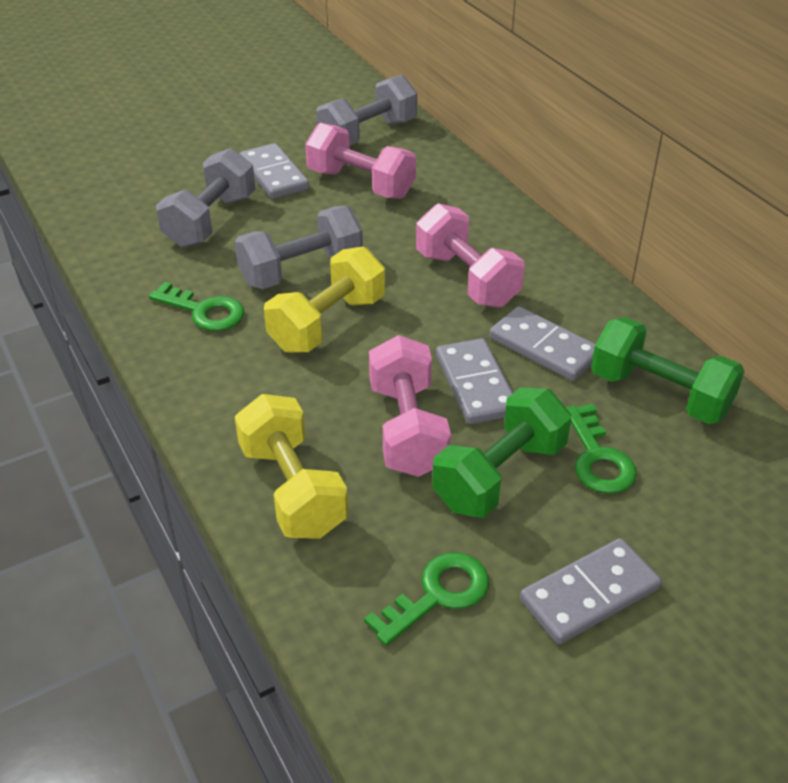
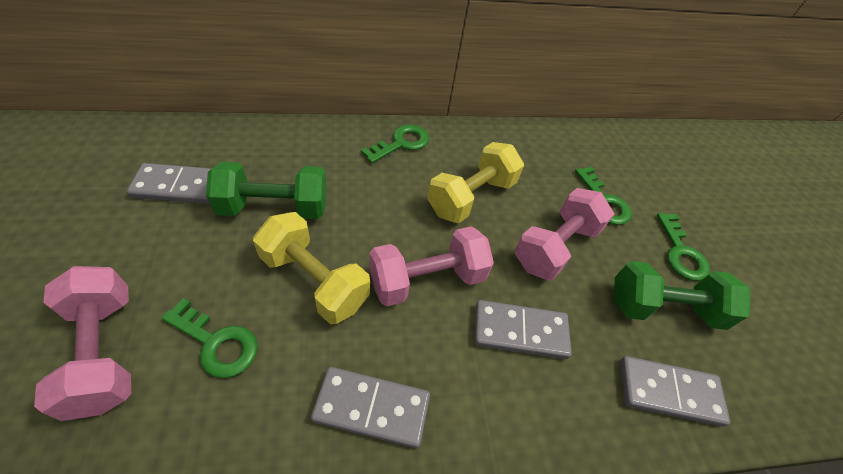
green key: [149,282,244,331] [364,552,489,646] [566,404,637,494] = 3 -> [161,298,258,378] [361,124,429,163] [575,166,631,225] [657,213,710,281] = 4
grey dumbbell: [156,148,256,248] [235,206,363,289] [316,75,417,146] = 3 -> none = 0

